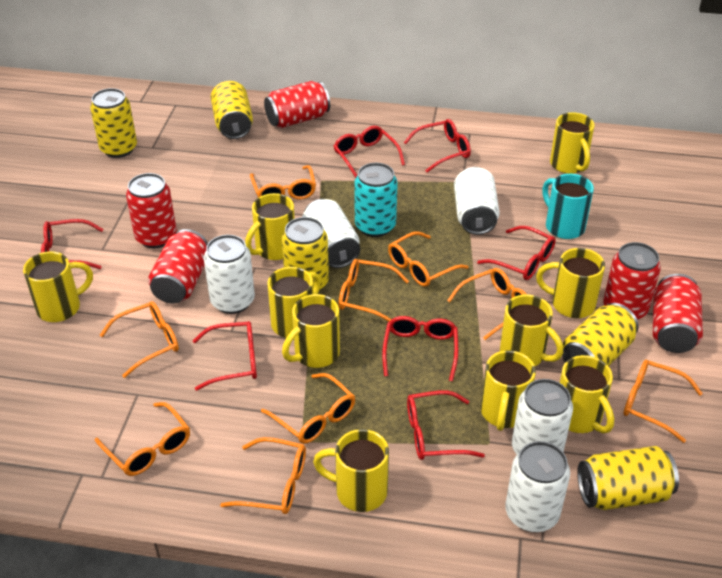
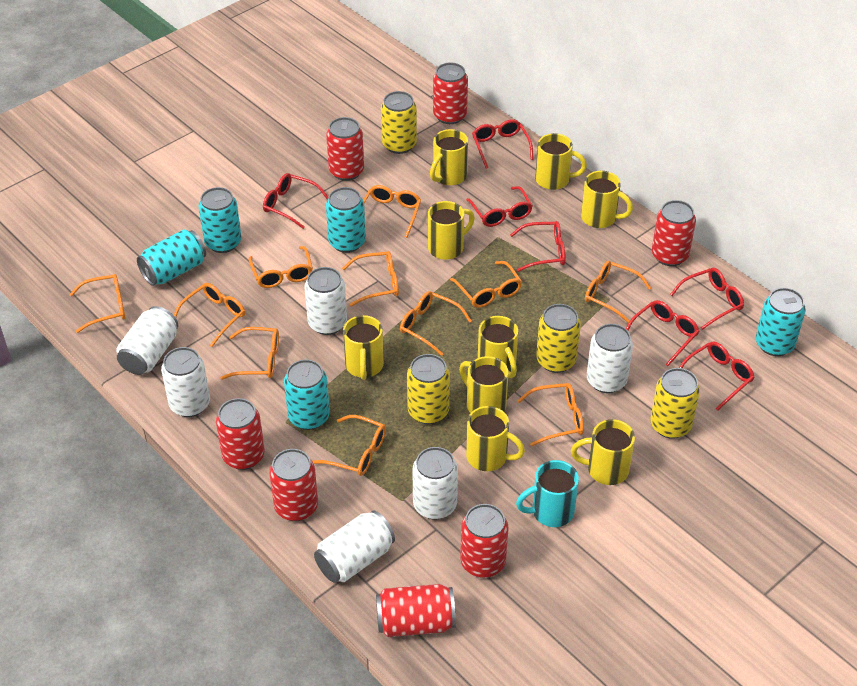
orange glasses: [95,402,190,476] [100,301,179,378] [220,437,306,514] [250,165,316,200] [261,373,355,444] [338,259,409,322] [388,231,469,287] [447,268,526,340] [623,360,703,443] = 9 -> [69,274,126,333] [174,283,245,347] [220,327,279,380] [249,246,313,288] [312,415,386,476] [342,251,399,306] [363,185,421,238] [400,291,472,356] [450,261,522,308] [517,383,584,446] [585,261,652,323] = 11
red can: [126,173,177,248] [148,229,208,304] [264,81,330,128] [603,242,661,320] [653,274,703,353] = 5 -> [216,398,265,470] [269,449,318,521] [326,117,364,181] [376,584,456,637] [433,62,468,124] [460,504,508,578] [652,200,696,266] = 7
turquoise can: [354,163,398,237] = 1 -> [137,229,206,286] [198,187,241,253] [284,359,330,430] [326,187,366,253] [756,288,806,356] = 5
white can: [204,235,255,314] [302,199,360,268] [454,167,500,235] [505,441,570,532] [512,379,573,455] = 5 -> [116,306,178,375] [161,347,210,417] [305,267,347,335] [314,510,395,583] [412,447,458,520] [587,324,633,393] = 6
yellow can: [90,88,137,158] [211,81,253,139] [282,217,329,291] [562,303,639,366] [577,446,679,510] = 5 -> [381,91,417,154] [407,354,450,424] [536,304,581,373] [650,368,700,439] = 4
yellow mug: [23,251,93,322] [245,193,295,260] [267,267,321,338] [282,294,340,368] [313,429,389,512] [481,350,536,431] [500,294,563,366] [536,248,605,318] [550,112,595,174] [560,355,614,434] = 10 -> [343,315,384,380] [428,201,475,260] [430,129,468,185] [459,356,508,413] [466,406,525,471] [478,316,518,378] [535,133,587,190] [571,419,635,485] [581,171,633,228] = 9

